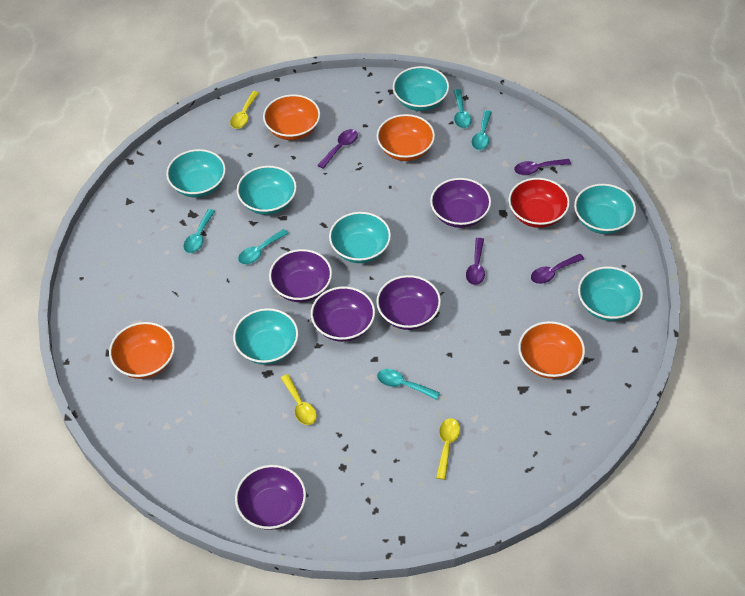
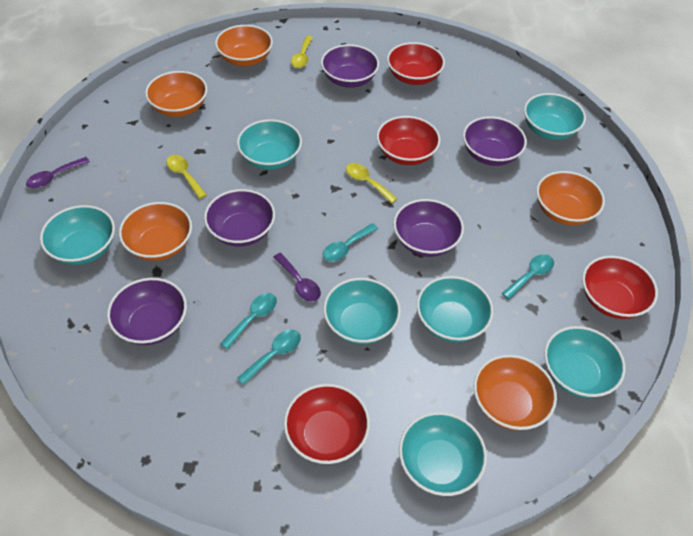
orange bowl: [109,322,175,379] [263,94,320,140] [377,114,435,161] [518,321,585,379] = 4 -> [119,202,192,261] [145,71,207,117] [215,25,273,66] [474,355,557,430] [536,171,605,225] = 5
purple spoon: [318,129,358,169] [466,238,485,285] [514,159,571,175] [531,254,584,284] = 4 -> [26,157,90,188] [273,253,321,302] = 2
red bowl: [508,178,570,228] = 1 -> [284,384,370,464] [377,116,441,165] [387,42,445,85] [582,256,658,319] = 4
turquoise spoon: [184,209,215,253] [238,229,289,265] [377,369,440,400] [454,89,472,128] [472,110,492,150] = 5 -> [220,293,277,349] [237,330,301,385] [323,223,378,262] [502,254,554,299] = 4

